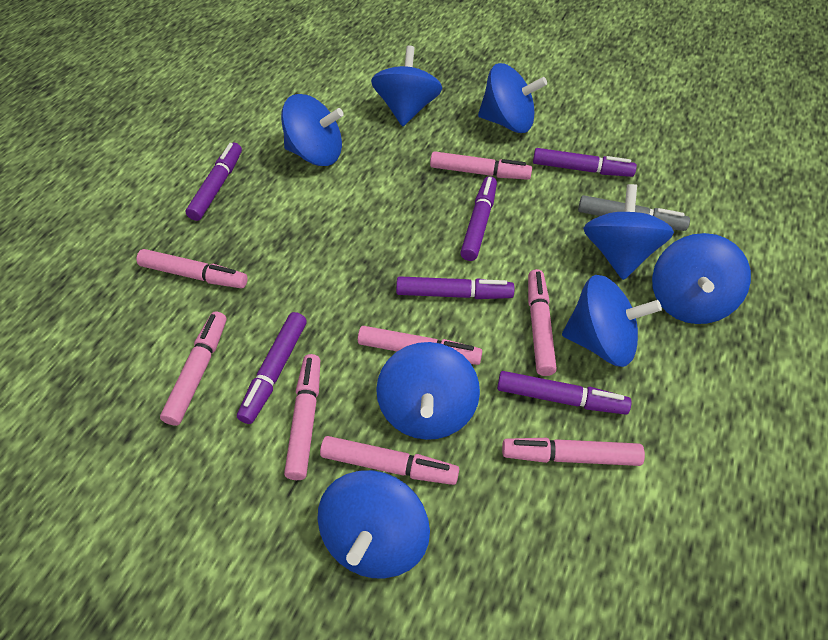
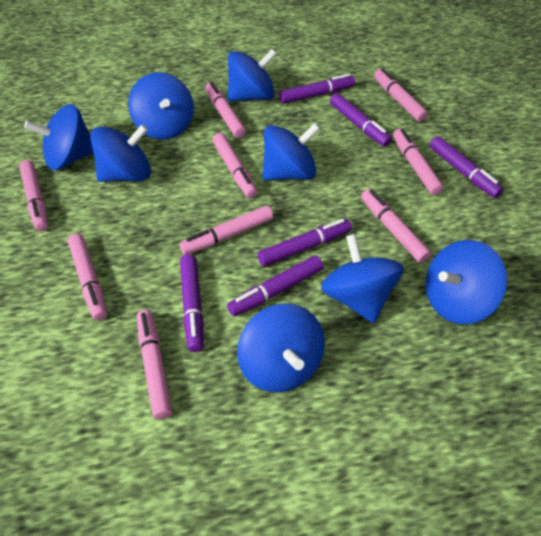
grey marker: [578,195,690,231] = 1 -> none = 0
pink marker: [136,249,248,288] [160,312,227,426] [284,354,320,480] [320,436,459,485] [358,326,482,365] [430,151,532,180] [502,438,645,466] [528,269,557,376] = 8 -> [19,160,48,231] [68,234,107,320] [137,310,172,419] [179,206,273,255] [205,82,246,138] [212,133,257,198] [361,189,431,263] [374,68,428,122] [393,129,444,195] = 9

